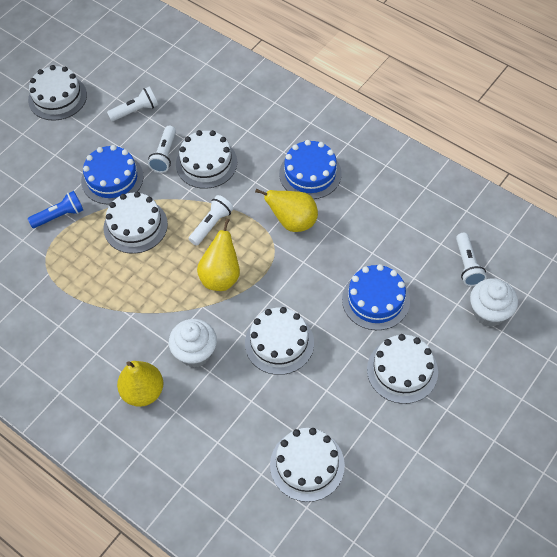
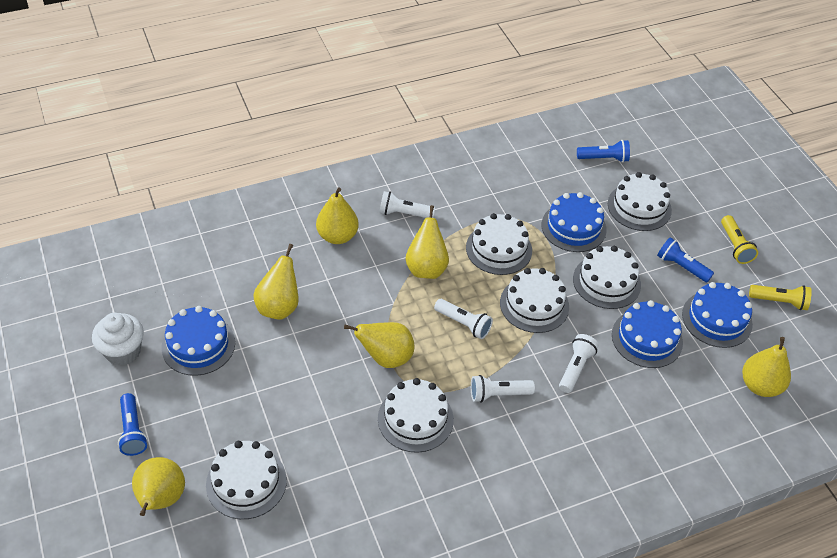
blue cake: [81,145,144,204] [279,140,342,199] [342,264,410,330] = 3 -> [162,306,235,376] [542,192,607,252] [612,300,683,368] [682,282,753,348] = 4
blue flashlight: [28,191,83,228] = 1 -> [118,393,148,456] [577,140,630,162] [657,237,714,282] = 3
white cupcake: [169,319,217,368] [470,278,518,327] = 2 -> [92,313,144,366] = 1
yellow flashlight: none = 0 -> [721,215,758,264] [749,285,812,310] = 2
yellow pear: [117,361,163,407] [197,218,240,291] [255,189,318,232] = 3 -> [132,457,185,516] [254,244,299,320] [316,187,359,244] [344,322,414,368] [405,205,449,279] [742,337,791,397] = 6

